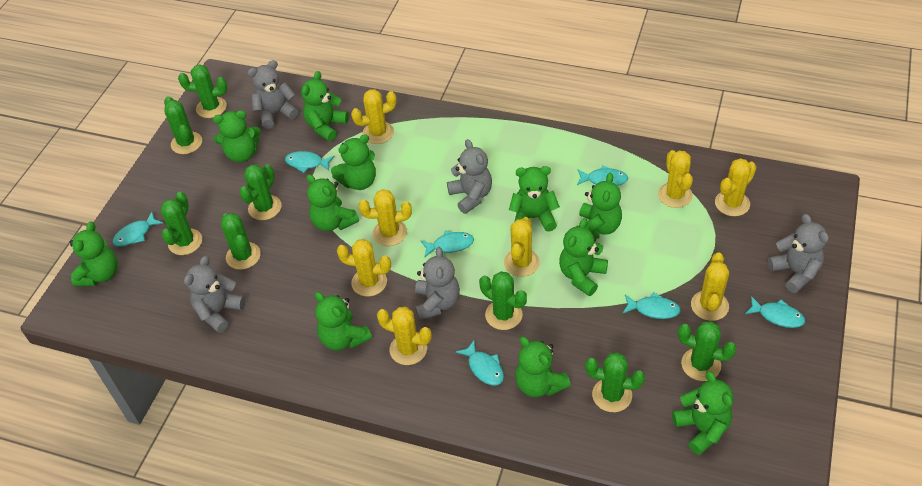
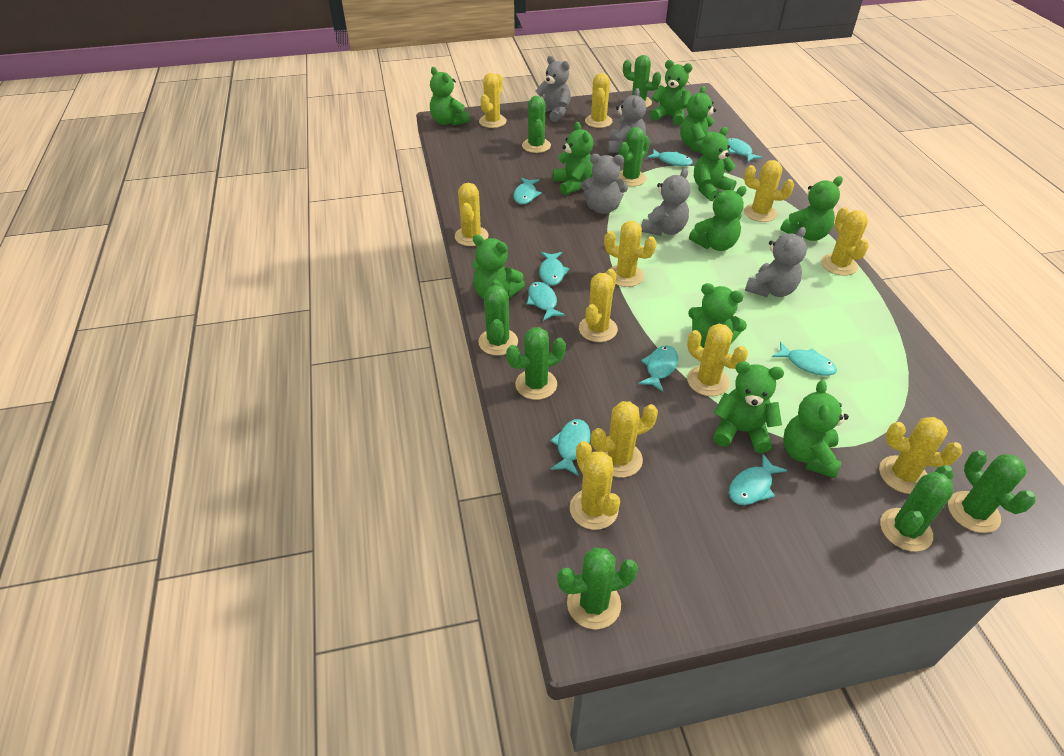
turquoise fish: [113,212,163,247] [285,151,335,173] [421,230,474,258] [456,341,504,385] [577,165,628,186] [622,292,681,319] [745,296,805,328] = 7 -> [513,178,541,204] [527,282,565,321] [539,252,570,286] [550,419,591,476] [638,345,678,392] [647,149,693,166] [727,138,763,162] [729,454,787,505] [772,342,837,376] = 9
yellow cactus: [337,239,391,297] [351,89,397,144] [359,189,412,246] [377,307,432,365] [504,217,540,277] [658,150,693,208] [691,252,729,321] [715,158,757,216] = 8 -> [455,183,489,246] [479,73,507,128] [570,441,620,530] [579,269,618,342] [585,73,613,128] [591,401,658,478] [604,221,657,287] [687,324,748,396] [744,160,794,222] [821,207,869,276] [879,417,962,494] = 11

